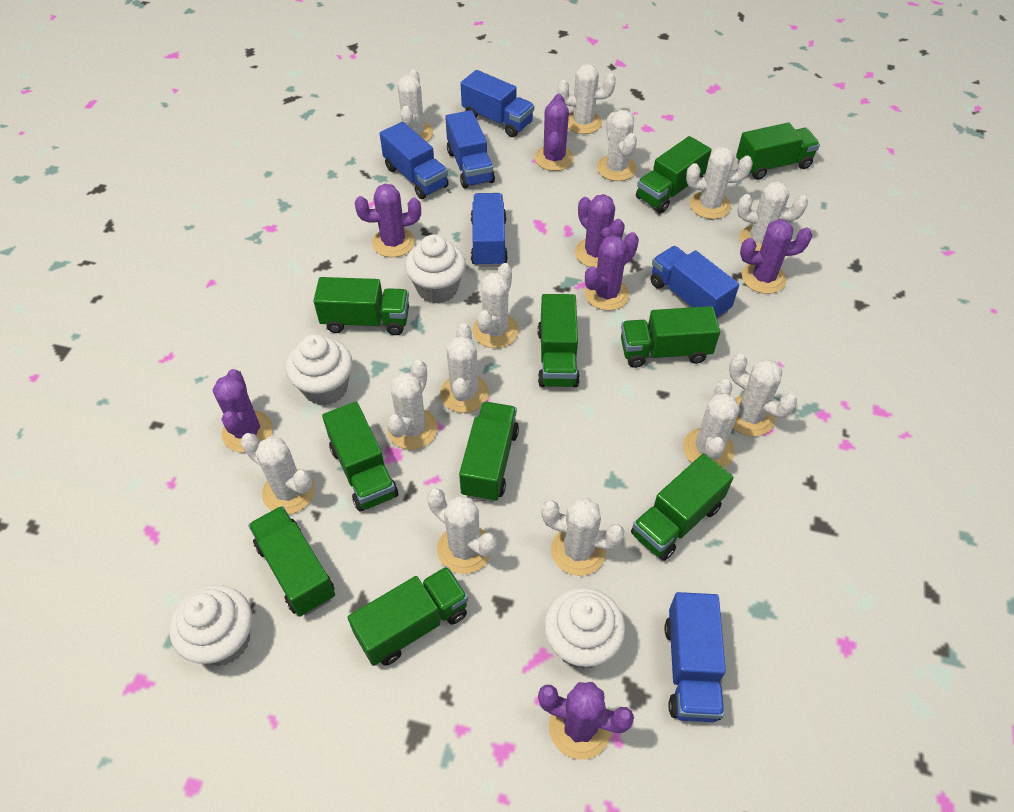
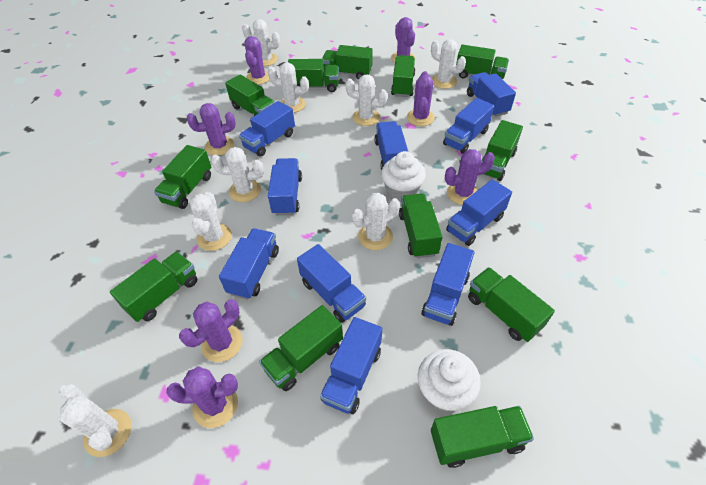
blue truck: [380,122,449,199] [445,110,495,189] [461,70,534,137] [471,193,508,267] [650,246,739,319] [665,592,726,722] = 6 -> [219,228,279,300] [239,101,295,157] [268,158,302,215] [297,244,366,323] [320,317,382,414] [374,121,408,170] [421,243,475,326] [443,98,494,154] [446,179,512,246] [467,72,516,117] = 10
green truck: [248,506,335,617] [314,277,409,335] [322,402,398,512] [348,566,468,666] [459,402,519,502] [538,294,580,387] [621,306,720,368] [631,453,733,561] [636,136,712,213] [736,123,820,180] = 10 -> [110,252,197,322] [154,145,211,209] [225,74,275,116] [259,305,343,391] [288,59,339,92] [322,45,373,80] [391,55,415,97] [399,193,443,258] [431,406,534,468] [456,45,509,79] [468,267,555,342] [481,120,523,181] = 12
white cactus: [241,433,315,514] [387,360,438,450] [398,70,433,142] [427,488,497,574] [440,323,489,413] [473,263,519,348] [541,498,625,576] [557,64,616,134] [597,110,637,181] [683,379,739,468] [686,146,753,219] [729,354,797,437] [737,181,808,251] = 13 -> [59,384,132,457] [190,192,232,251] [211,147,264,202] [242,19,280,66] [268,62,309,113] [346,75,388,126] [352,193,400,250] [431,39,466,89] = 8
white cupcake: [169,585,252,666] [286,334,353,406] [405,234,466,304] [544,587,625,669] = 4 -> [381,151,426,202] [418,349,481,412] = 2

